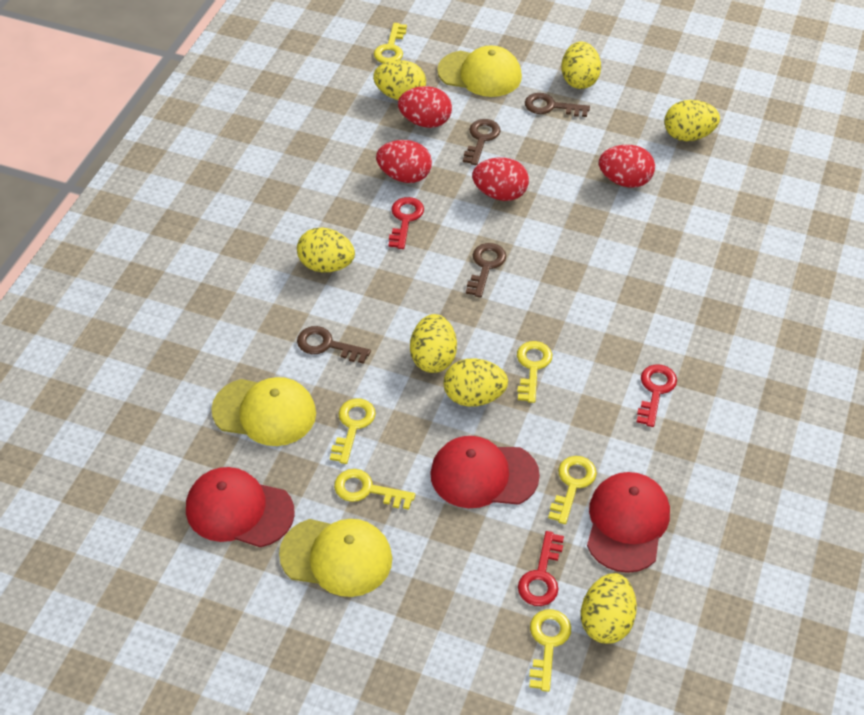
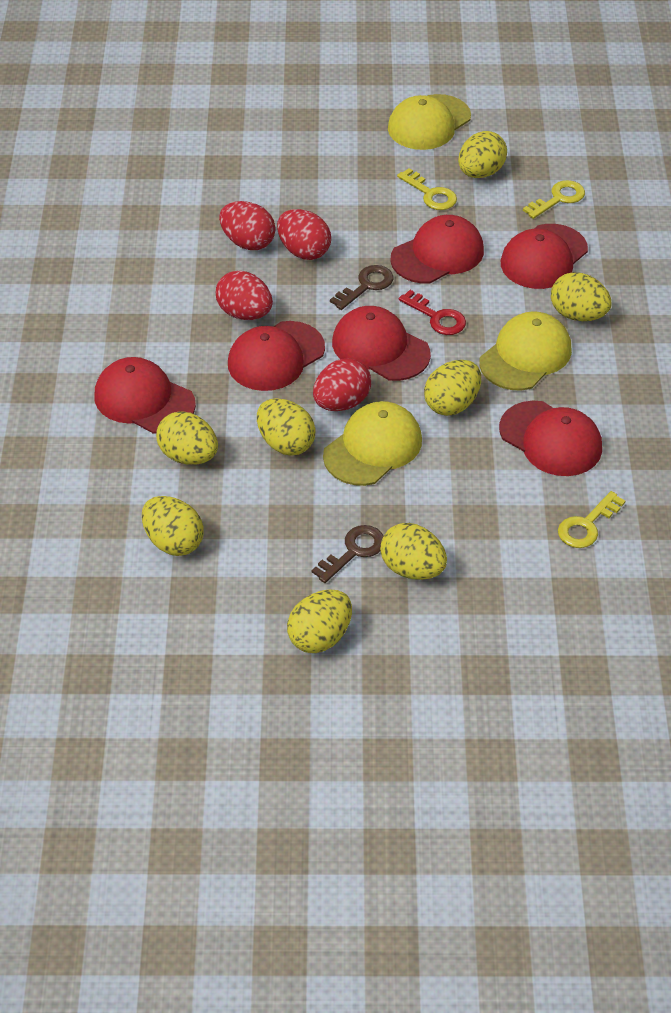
brown key: [297,326,371,364] [463,119,501,165] [466,243,506,298] [525,93,590,117] = 4 -> [312,525,383,583] [330,265,393,310] = 2
red cap: [186,467,295,547] [430,436,540,508] [587,472,670,573] = 3 -> [95,357,196,434] [228,321,325,391] [332,306,431,381] [390,215,484,283] [499,401,602,476] [501,224,588,289] = 6
red key: [389,197,424,249] [518,531,564,606] [637,364,677,427] = 3 -> [399,290,466,335] = 1
yellow egg: [297,227,355,273] [373,60,426,100] [410,314,457,373] [444,358,508,407] [561,41,601,89] [581,573,637,644] [665,100,720,141] = 7 -> [142,496,204,556] [156,411,218,465] [257,398,316,456] [287,589,352,653] [380,523,447,580] [424,360,481,416] [458,131,507,178] [551,272,612,321] = 8
yellow key: [330,398,376,464] [334,469,415,510] [374,23,407,63] [517,341,552,403] [529,609,571,692] [548,456,597,524] = 6 -> [397,168,457,210] [523,180,585,219] [558,491,625,548] = 3

